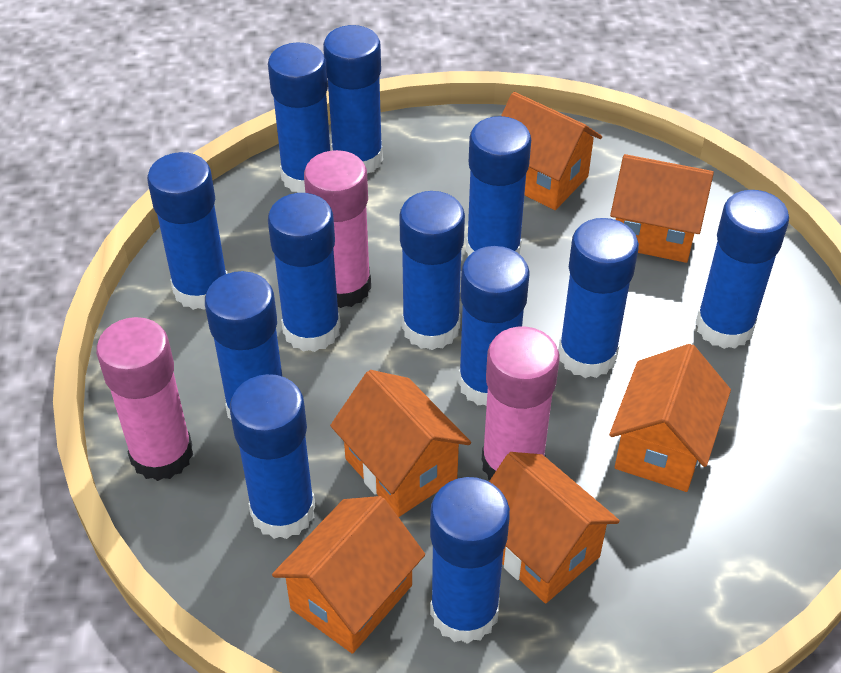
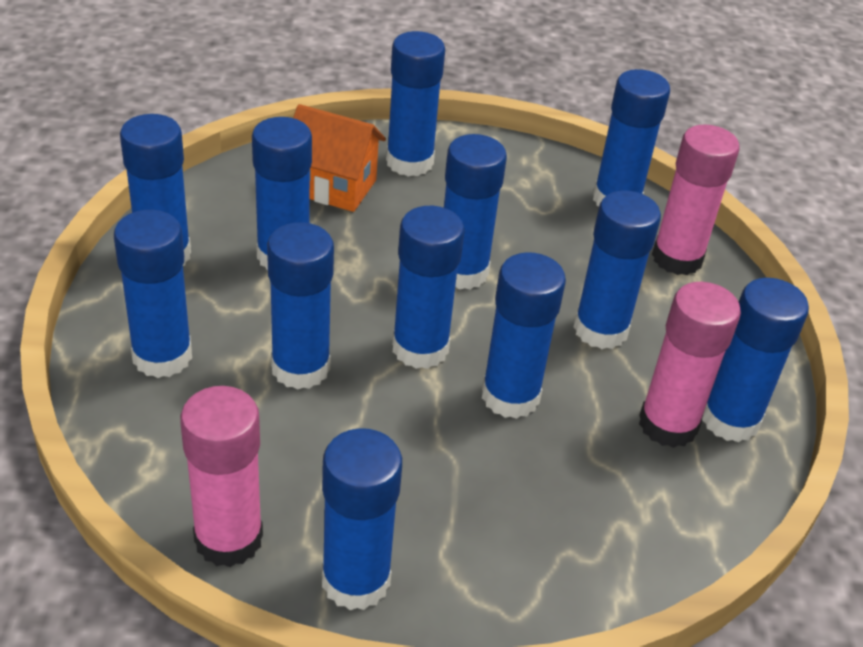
orange house: [272,496,425,654] [330,370,471,517] [489,452,620,603] [501,92,602,210] [609,344,731,492] [610,154,714,263] = 6 -> [293,104,386,212] = 1

